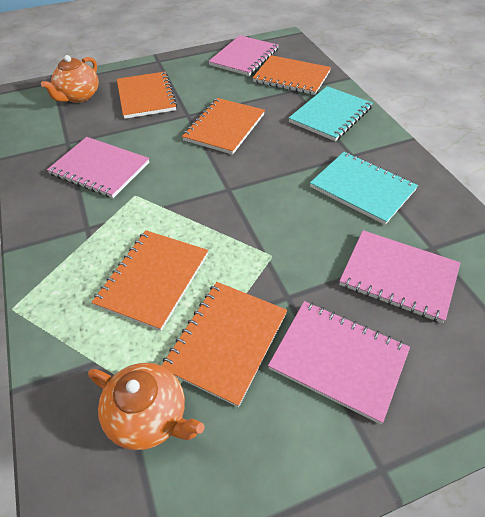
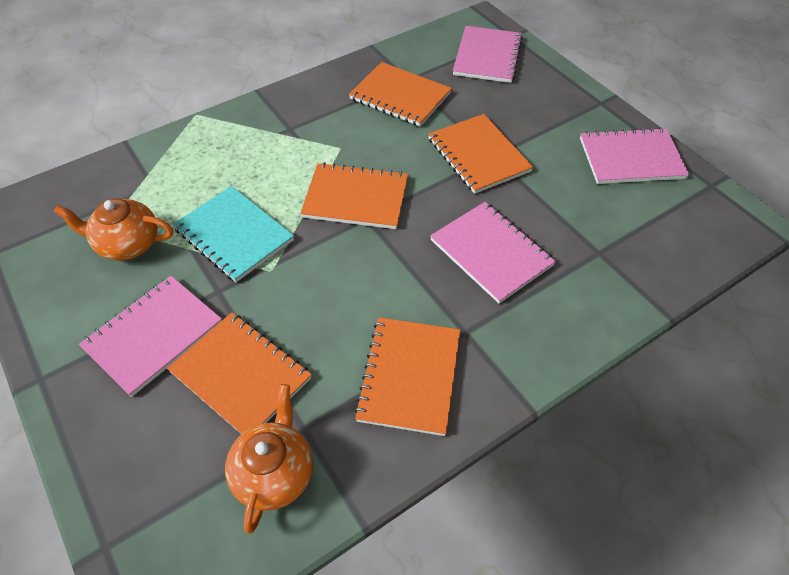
turquoise notebook: [289,86,373,141] [310,152,418,225] = 2 -> [173,186,294,282] = 1

